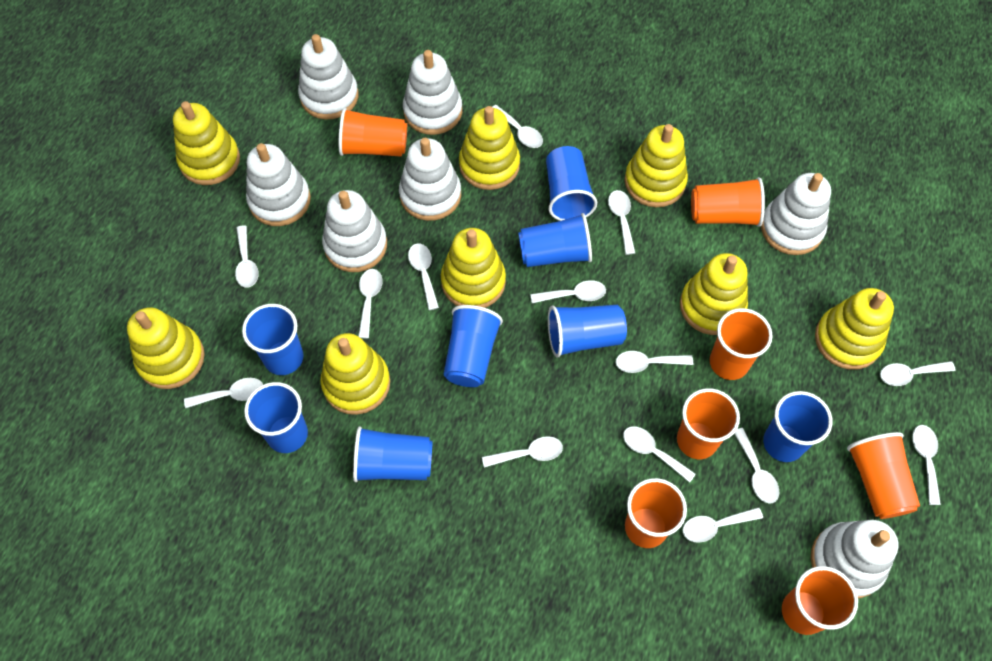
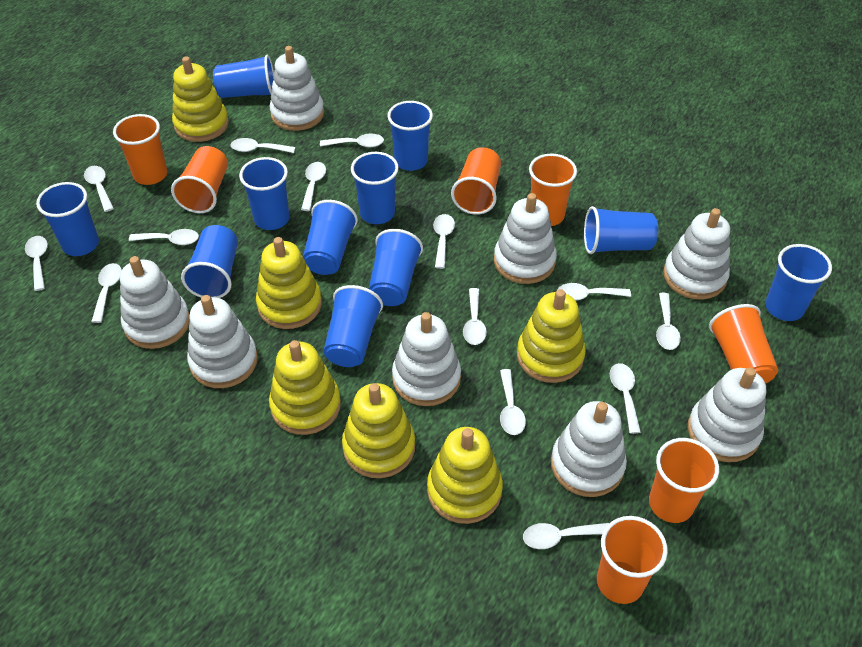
blue cup: [242,304,303,375] [244,382,308,453] [353,426,433,482] [444,305,503,387] [518,213,592,267] [546,146,597,221] [548,305,627,358] [763,391,832,462] = 8 -> [36,182,99,256] [181,225,238,298] [213,55,274,98] [239,157,290,230] [303,200,358,275] [323,285,383,367] [351,152,399,224] [369,229,423,306] [388,101,433,171] [584,206,658,254] [765,244,832,321] = 11
white stacking toy: [246,143,311,226] [298,34,358,120] [322,190,387,272] [399,138,461,221] [403,50,462,135] [761,173,831,255] [811,520,899,598] = 7 -> [120,256,190,349] [187,295,258,388] [269,46,324,131] [392,312,461,406] [494,193,557,284] [551,401,627,497] [663,208,730,300] [688,367,766,462] = 8
yellow stacking toy: [127,307,205,389] [173,101,240,185] [320,333,390,415] [441,228,506,308] [459,106,520,190] [625,124,688,207] [680,253,748,335] [815,288,894,370] = 8 -> [172,56,229,142] [256,237,322,329] [269,340,341,435] [342,383,415,478] [427,427,503,524] [517,289,586,383] = 6

